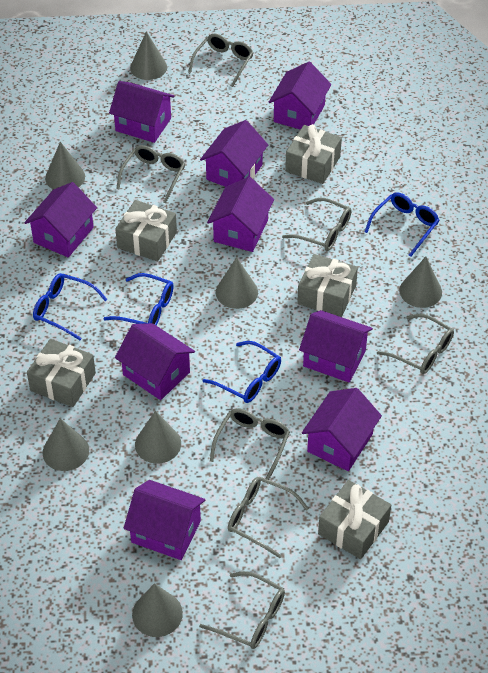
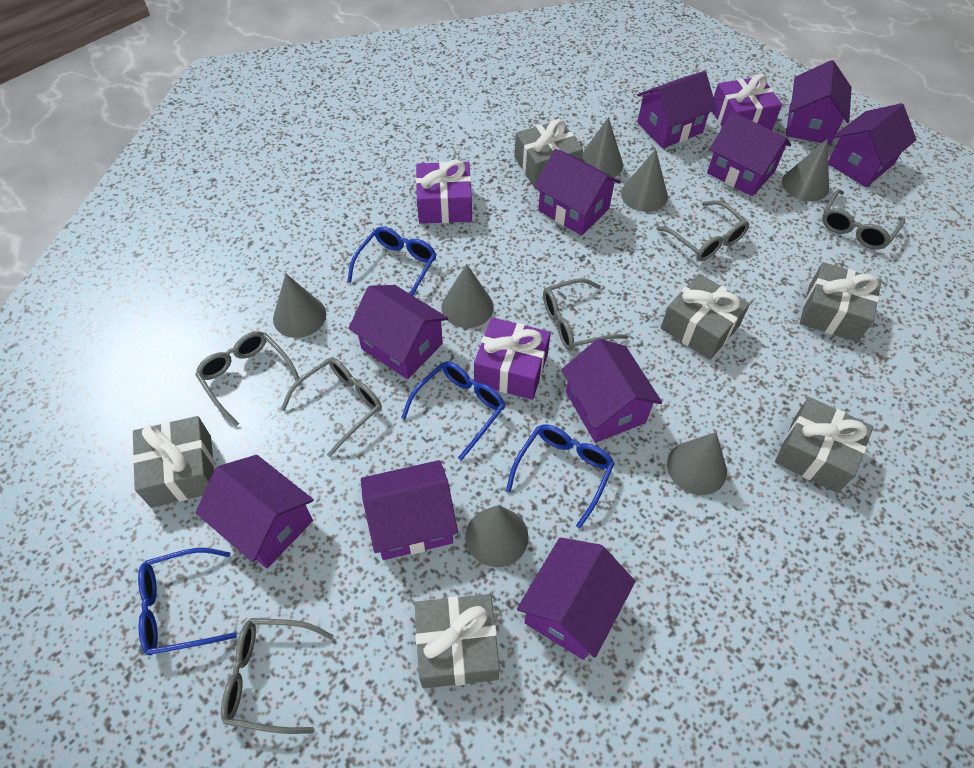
grey gift: [27,339,96,407] [115,200,177,261] [285,124,342,184] [297,254,358,317] [318,480,391,559] = 5 -> [132,416,215,508] [415,594,500,688] [515,119,583,186] [661,273,750,360] [775,397,873,493] [800,262,882,342] = 6
grey glasses: [116,145,185,203] [188,34,254,87] [199,571,285,649] [210,408,290,480] [228,477,309,558] [282,198,352,251] [377,314,454,374] = 7 -> [195,331,302,427] [221,618,334,734] [281,357,382,457] [543,278,629,351] [657,201,749,261] [822,189,905,249] = 6
purple gift: none = 0 -> [416,160,472,224] [474,317,551,400] [712,74,782,130] = 3
purple house: [24,182,97,257] [109,81,175,143] [115,323,195,400] [123,480,205,560] [200,120,268,187] [207,177,274,252] [269,62,332,130] [299,310,373,382] [302,388,382,471] = 9 -> [195,455,314,568] [348,285,448,379] [361,460,458,560] [517,537,636,660] [534,149,620,235] [561,338,662,443] [637,71,717,148] [707,112,791,196] [786,60,852,145] [828,103,917,187] = 10

